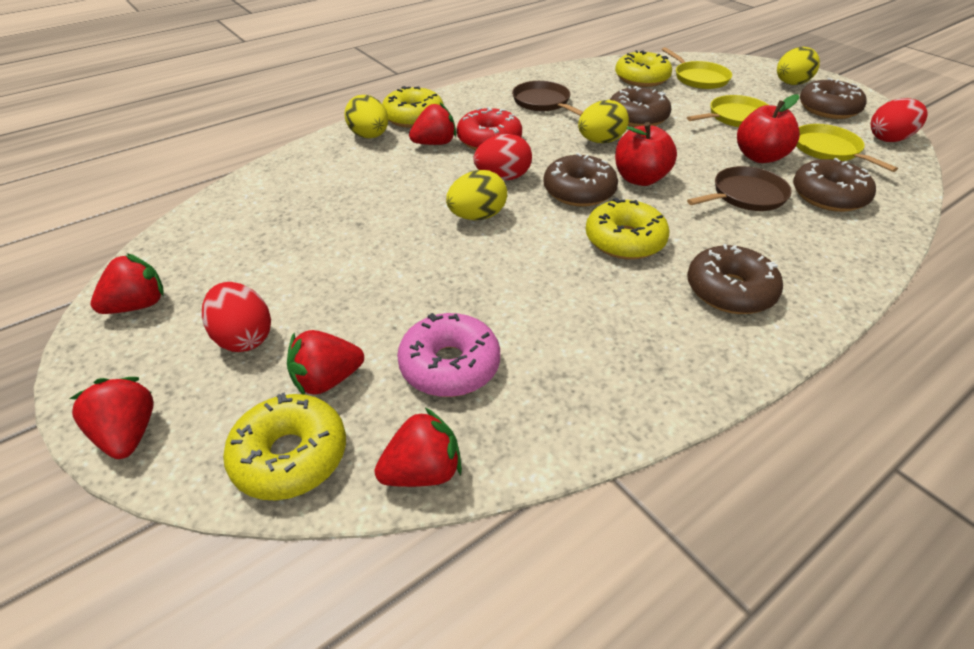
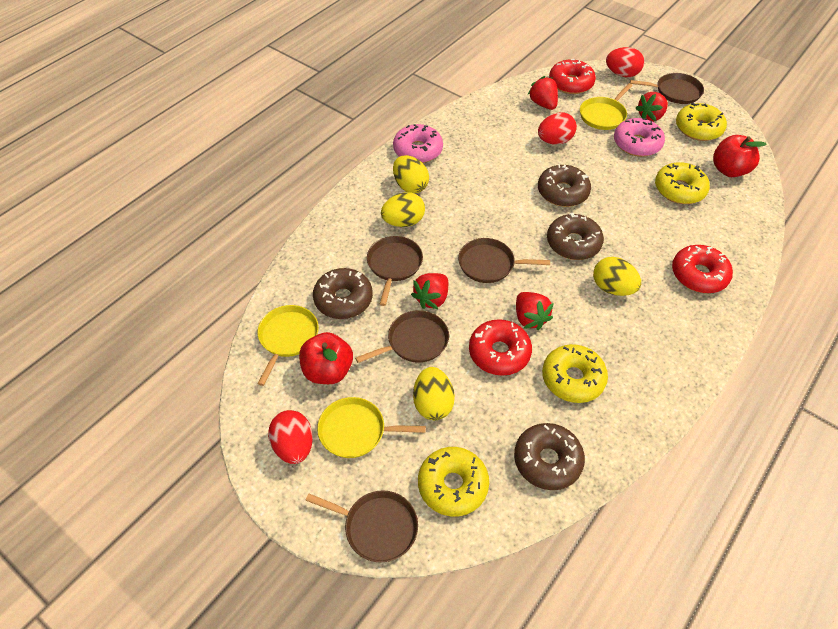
brown donut: [543,153,618,207] [610,86,671,127] [687,244,783,314] [793,158,876,212] [800,78,867,119] = 5 -> [313,268,373,319] [514,423,585,490] [538,164,591,207] [547,213,604,260] = 4
brown pan: [512,81,583,116] [687,166,792,211] = 2 -> [306,490,418,563] [355,310,449,363] [367,236,423,306] [458,238,550,283] [630,73,704,104] = 5
pink donut: [397,313,500,397] = 1 -> [393,124,443,163] [614,118,665,157] = 2
red donut: [457,107,522,150] = 1 -> [469,319,532,376] [549,59,596,94] [672,245,733,293] = 3
red strawberry: [69,377,154,459] [91,253,164,314] [287,330,364,395] [374,408,462,487] [409,103,456,145] = 5 -> [411,273,448,309] [516,292,554,330] [528,76,558,110] [635,92,668,122] = 4

